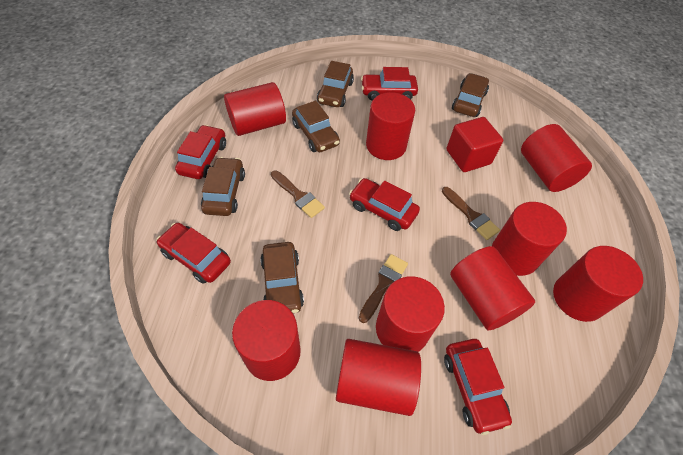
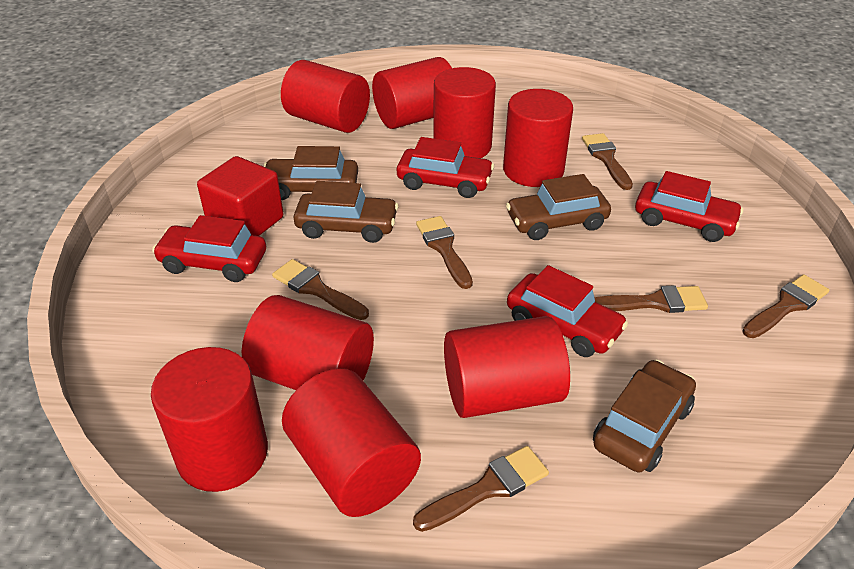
brown brush: [271,171,325,218] [359,254,408,323] [442,187,500,240] = 3 -> [272,259,369,320] [413,446,549,532] [416,216,473,289] [582,133,633,190] [594,285,708,313] [743,274,829,338] = 6
brown car: [201,157,245,216] [260,242,304,313] [292,100,340,152] [317,61,354,107] [452,73,489,117] = 5 -> [264,146,358,200] [294,181,399,243] [506,174,611,240] [593,360,696,472] = 4
red car: [156,223,231,284] [175,125,226,179] [349,178,420,231] [361,67,418,101] [444,339,512,435] = 5 -> [152,215,266,282] [397,137,494,198] [507,265,628,357] [635,171,744,242] = 4
red cylinder: [224,82,286,136] [232,300,301,381] [336,339,421,416] [366,92,415,160] [376,276,445,352] [450,246,535,330] [492,202,567,276] [521,124,592,192] [553,246,643,322] = 9 -> [151,347,268,492] [242,295,374,390] [281,60,370,133] [282,368,421,517] [372,57,452,129] [433,67,496,158] [444,316,570,418] [503,89,573,187] = 8

